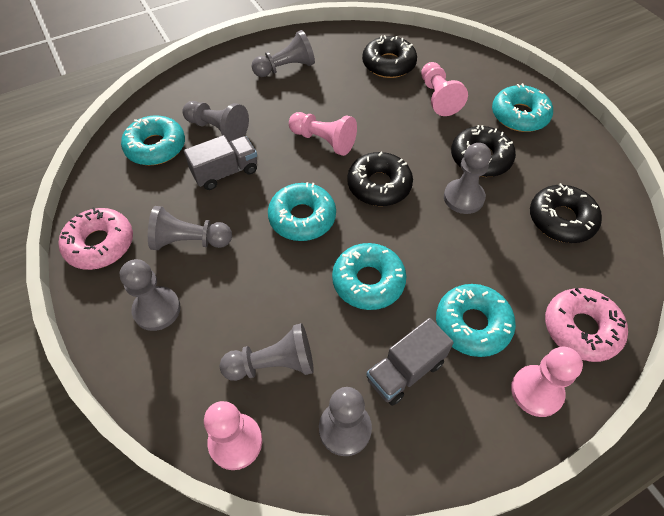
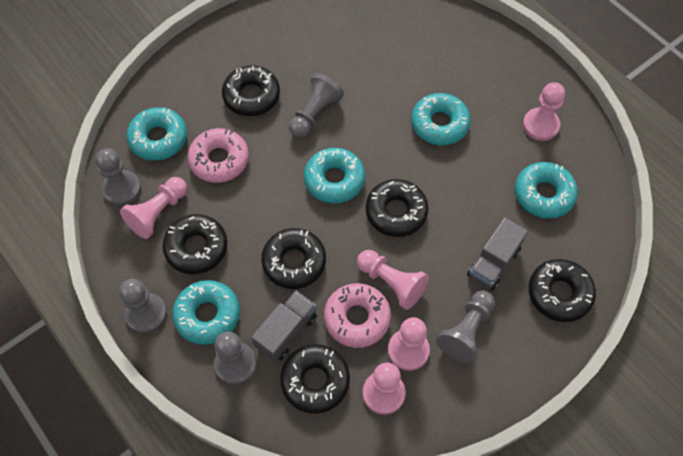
black donut: [347,152,413,206] [362,35,417,78] [451,125,516,177] [530,183,602,243] = 4 -> [163,214,227,274] [222,65,280,116] [261,228,326,289] [280,344,350,414] [366,179,429,237] [529,259,596,322] = 6
grey pawn: [120,259,181,331] [148,206,232,250] [182,101,249,142] [220,323,314,381] [252,30,315,77] [319,387,372,456] [444,143,491,214] = 7 -> [95,148,141,206] [119,279,167,333] [214,332,257,385] [289,73,344,138] [436,290,495,363] = 5
pink pawn: [204,401,262,470] [289,112,357,156] [421,62,468,116] [511,347,583,417] = 4 -> [120,177,187,239] [357,250,429,310] [363,363,405,415] [388,317,430,371] [523,82,565,141] = 5

